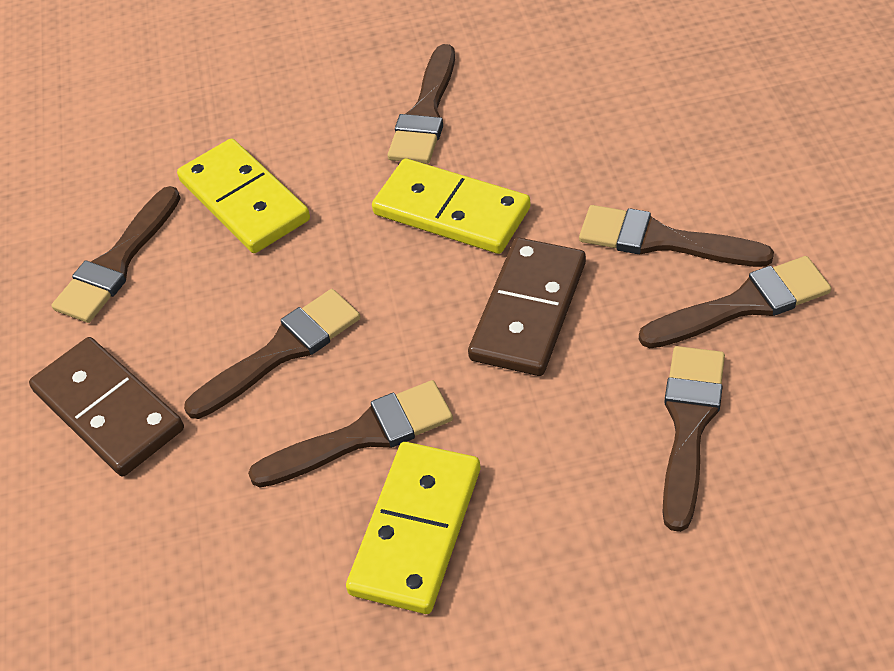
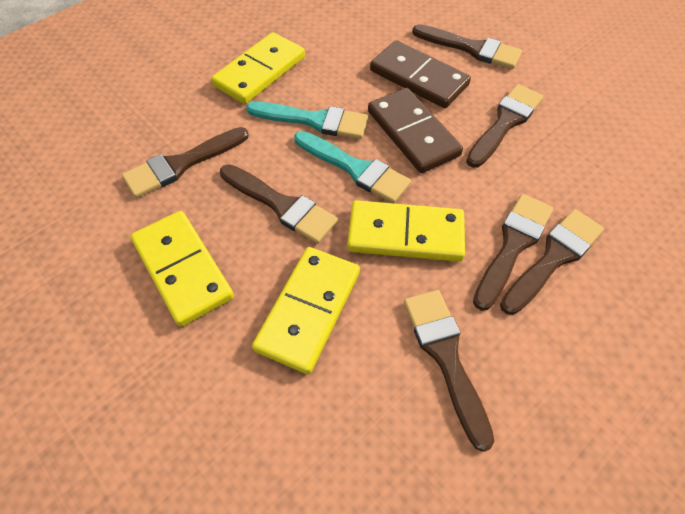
turquoise brush: none = 0 -> [246,101,369,139] [294,131,411,203] = 2
yellow domino: [177,138,310,253] [346,442,480,614] [372,159,531,254] = 3 -> [131,211,234,327] [211,32,305,104] [252,247,360,374] [347,200,465,262] = 4

